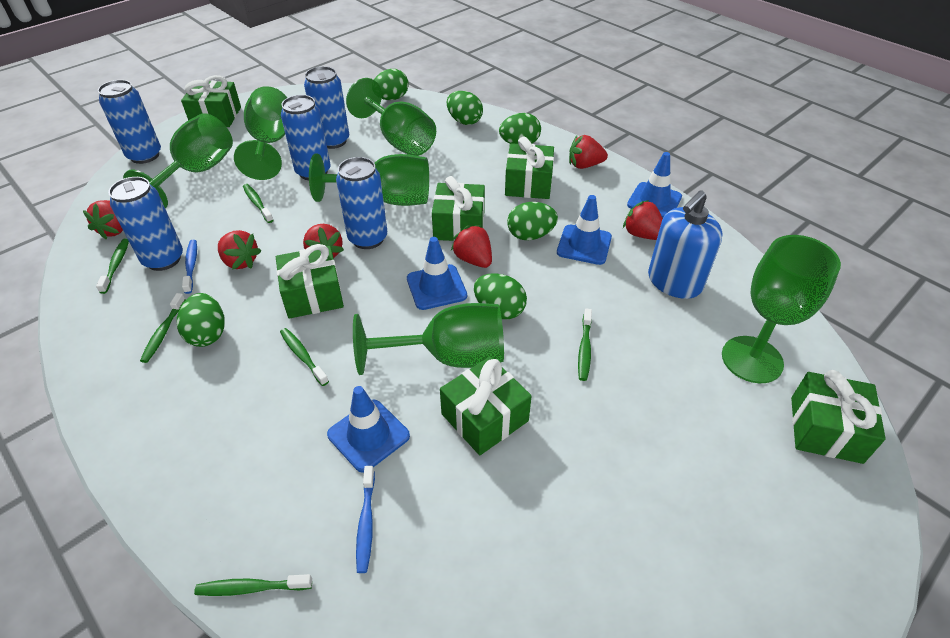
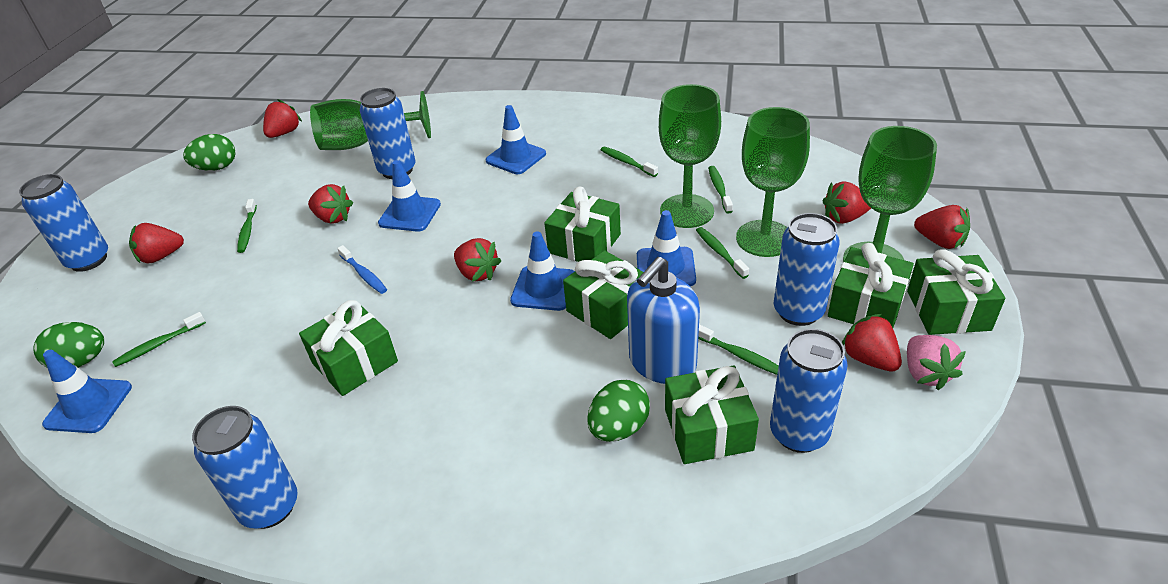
blue toothbrush: [182,240,197,294] [356,466,375,573] = 2 -> [337,245,387,294] = 1
blue traffic cone: [327,386,410,473] [407,237,467,310] [557,195,612,265] [627,152,682,218] = 4 -> [42,350,132,433] [378,160,441,232] [486,105,546,174] [510,231,575,311] [637,210,696,286] = 5
green egg: [177,293,225,347] [374,69,409,100] [447,91,483,125] [474,273,527,319] [499,113,541,144] [507,202,558,240] = 6 -> [33,322,104,368] [183,134,236,171] [587,379,650,442] = 3
green goblet: [123,113,233,209] [234,86,287,180] [309,154,429,206] [346,78,436,156] [353,303,504,375] [722,235,841,383] = 6 -> [310,91,431,150] [659,84,721,228] [736,107,810,257] [843,126,937,262] = 4
pink strawberry: none = 0 -> [907,335,966,390] = 1
red strawberry: [83,200,123,239] [218,230,261,270] [303,224,344,258] [451,225,492,268] [569,135,608,169] [623,200,663,240] = 6 -> [129,223,184,264] [263,99,302,138] [308,184,353,224] [454,238,501,282] [823,181,871,224] [842,314,902,372] [914,205,970,249] = 7

